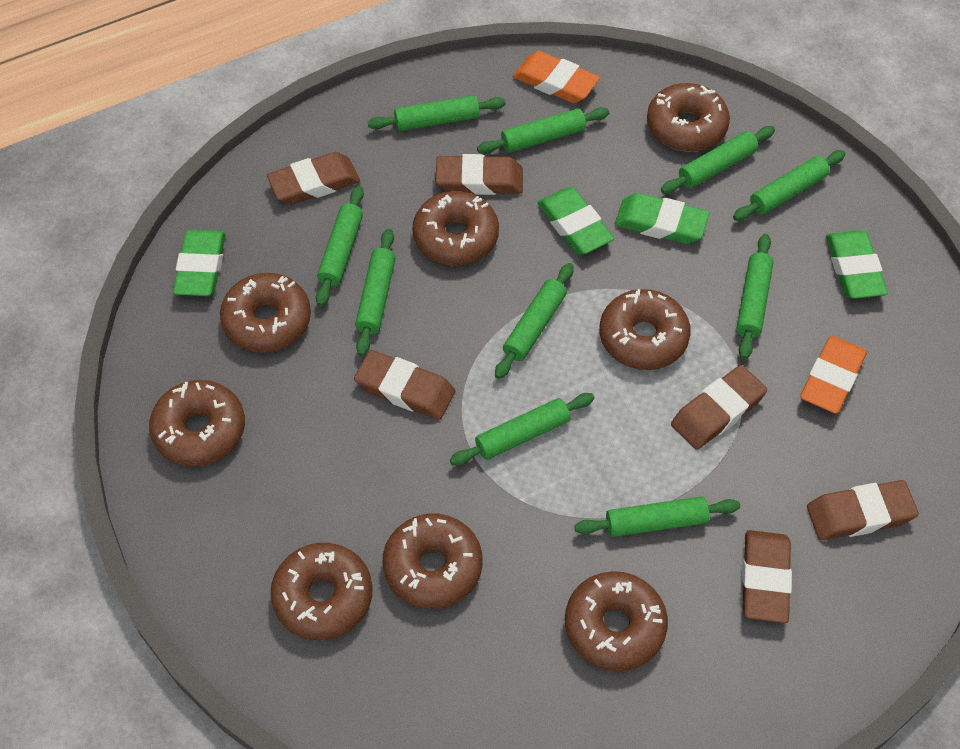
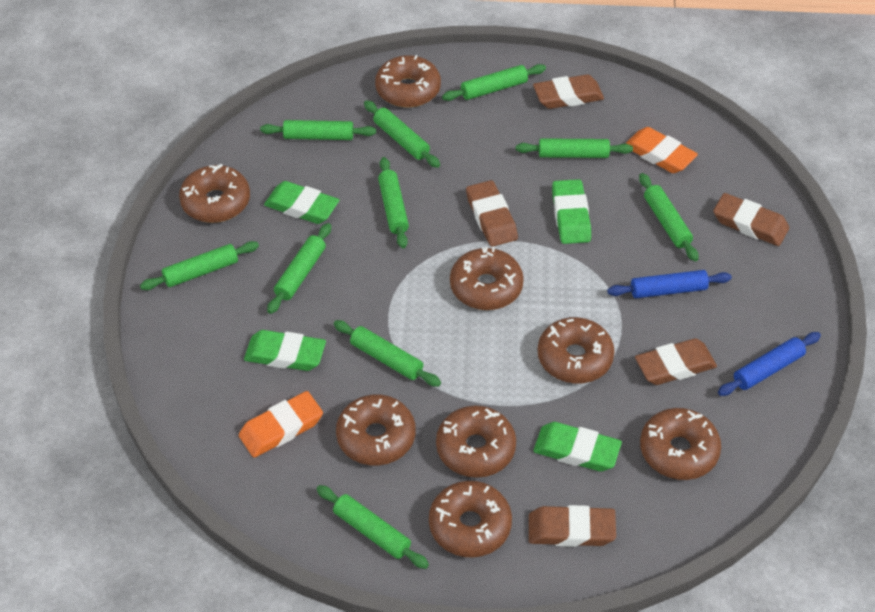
blue rolling pin: none = 0 -> [607,270,732,298] [718,332,821,396] = 2
brown eraser: [267,152,360,205] [354,350,455,420] [436,154,523,195] [671,365,767,450] [742,530,792,623] [807,480,919,540] = 6 -> [466,180,518,247] [529,505,616,547] [533,74,604,109] [635,338,717,385] [713,193,789,246] = 5

